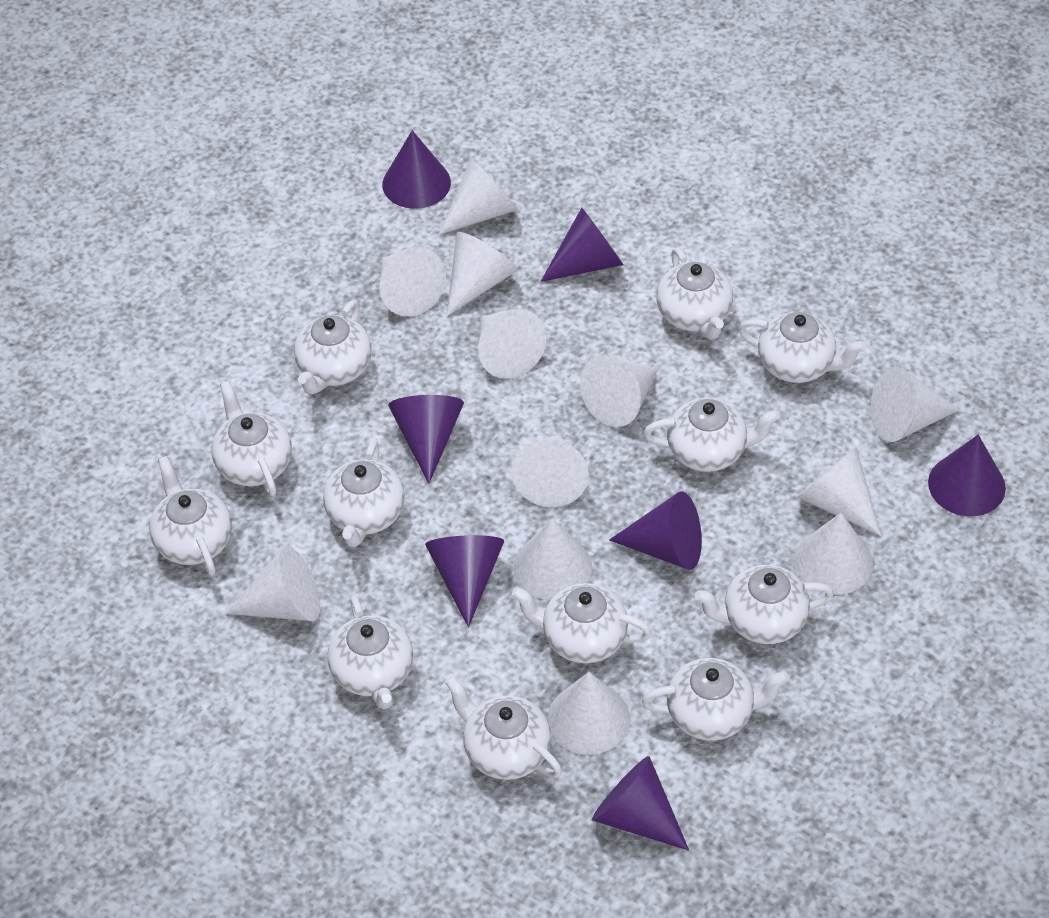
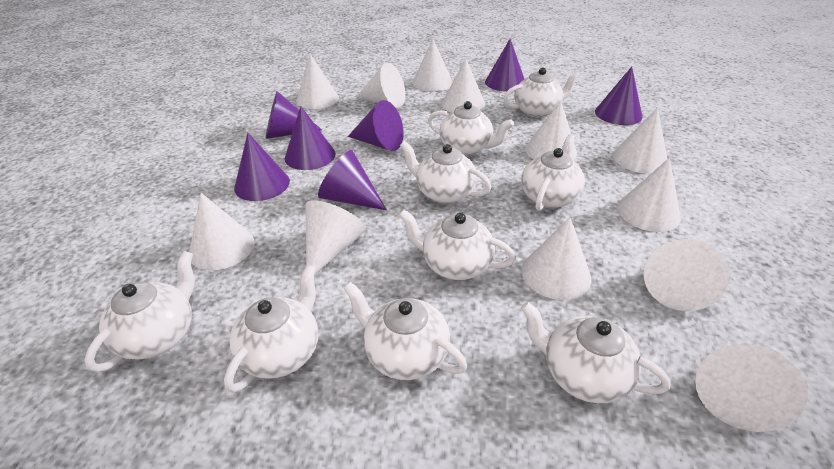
white teapot: [149,456,232,576] [212,381,292,496] [294,300,372,394] [323,440,405,547] [327,596,413,709] [445,676,562,780] [512,583,652,663] [642,658,789,741] [644,398,780,472] [656,247,733,340] [694,565,834,644] [738,312,866,383] = 12 -> [85,251,195,372] [224,264,318,393] [343,282,467,380] [399,210,516,280] [400,141,491,204] [428,101,514,155] [503,68,581,117] [521,134,585,211] [521,302,671,403] = 9

